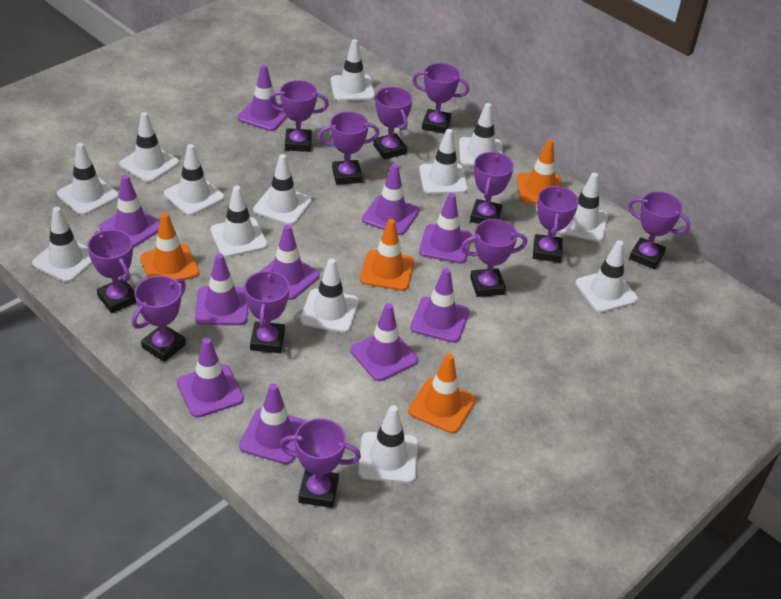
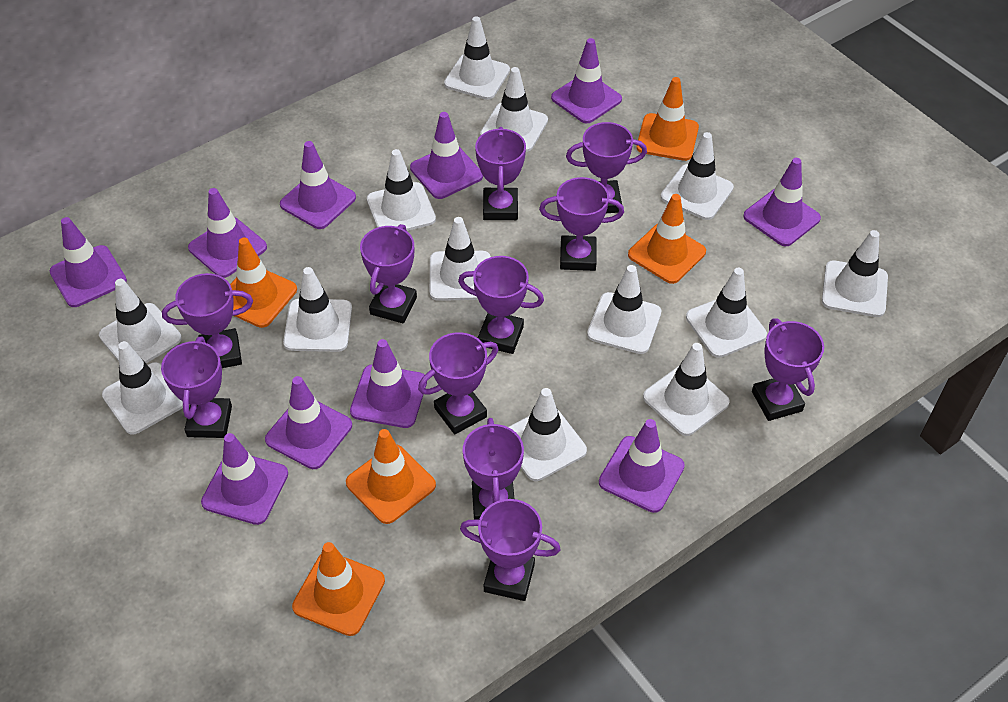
orange traffic cone: [140,213,200,280] [360,219,415,291] [408,354,476,433] [517,139,562,204] = 4 -> [230,238,297,328] [292,542,385,636] [346,429,436,524] [628,194,706,284] [636,77,699,161] = 5
purple trophy: [87,229,136,313] [132,276,186,362] [244,269,289,353] [268,80,329,152] [279,418,361,508] [318,112,379,185] [373,87,413,159] [412,63,469,134] [461,219,527,297] [470,152,514,224] [533,186,579,263] [628,191,691,269] = 12 -> [161,337,232,438] [162,273,253,368] [360,224,417,323] [418,332,498,434] [458,256,544,354] [460,499,561,601] [463,418,524,520] [475,127,526,220] [539,177,624,271] [566,122,647,213] [752,318,824,421] = 11

